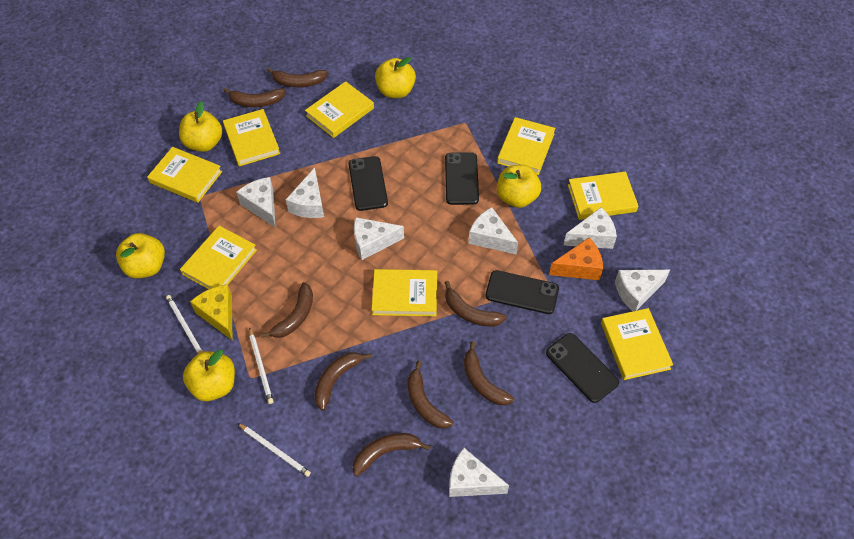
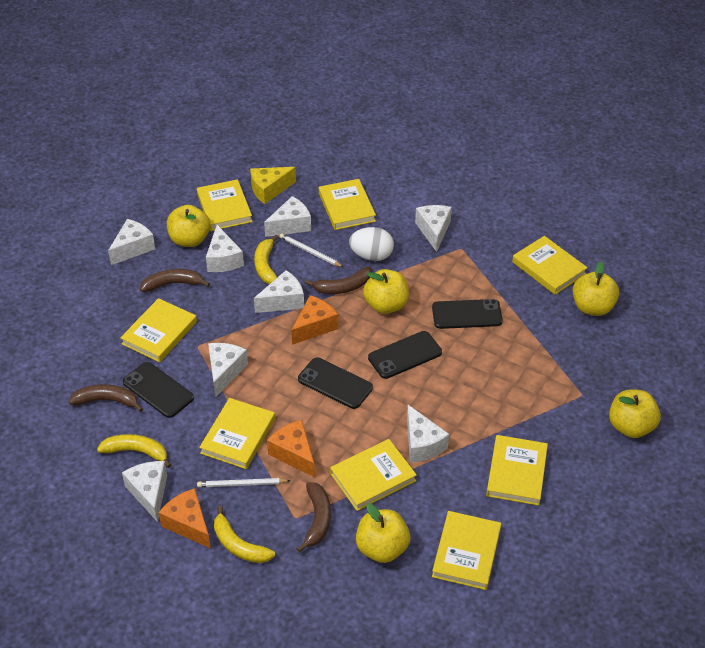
brown banana: [223,88,286,107] [261,282,313,338] [267,68,328,87] [314,352,372,411] [353,433,431,476] [407,361,454,429] [444,281,507,327] [464,341,514,405] = 8 -> [68,384,143,412] [140,269,210,292] [297,482,331,552] [305,267,372,294] = 4
orange cheese: [549,238,603,280] = 1 -> [158,488,211,549] [267,420,315,477] [291,295,338,345] = 3
white cheese: [236,177,276,228] [286,168,324,218] [354,217,404,260] [449,448,509,497] [469,207,518,255] [564,207,617,249] [615,270,670,311] = 7 -> [108,219,155,265] [122,461,167,522] [206,225,244,272] [208,343,248,397] [254,270,304,313] [264,196,311,237] [407,405,449,462] [415,205,452,252] = 8
white egg: none = 0 -> [349,227,394,261] = 1
white pencil: [166,295,203,354] [237,423,311,477] [249,327,274,404] = 3 -> [197,478,291,487] [279,234,343,267] = 2
yellow banana: none = 0 -> [97,434,171,468] [214,506,275,563] [254,235,279,284] = 3

